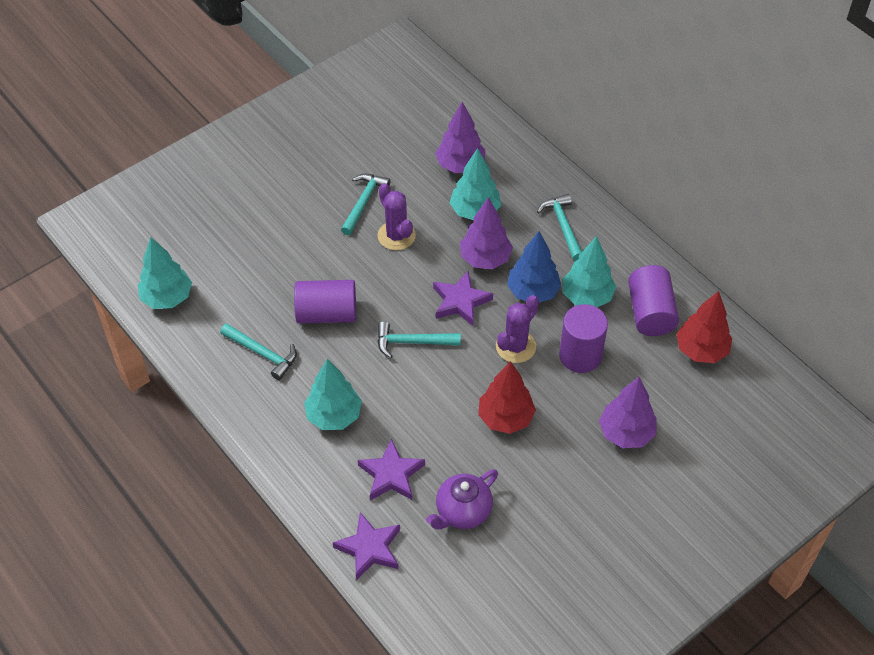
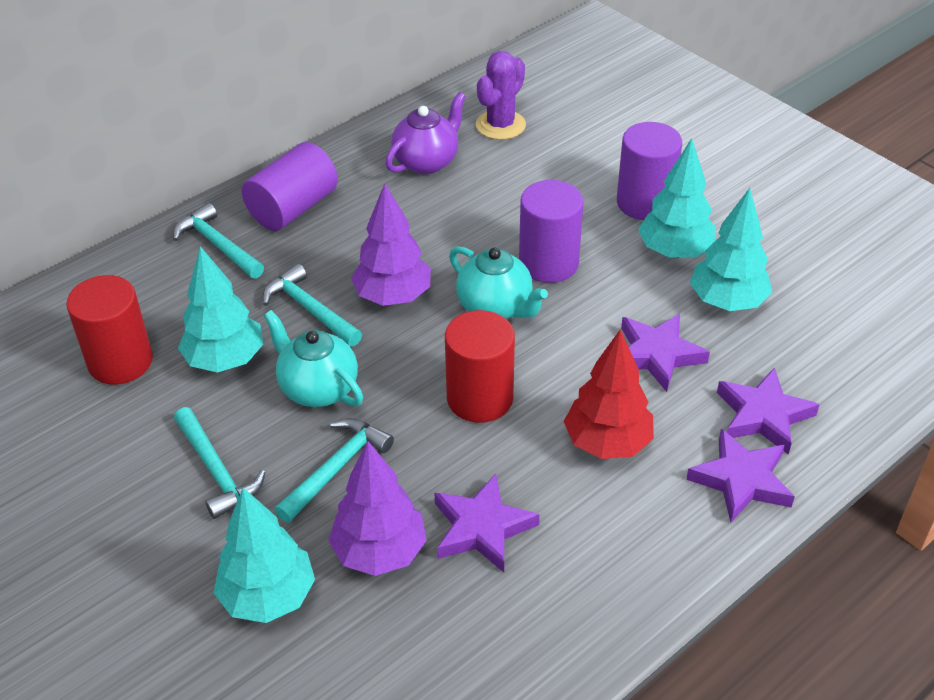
blue tree: [507,231,561,303] = 1 -> none = 0
purple cactus: [378,183,416,250] [496,295,539,363] = 2 -> [476,51,526,140] = 1
purple star: [333,512,400,581] [358,438,425,501] [433,271,493,326] = 3 -> [434,474,540,573] [621,313,710,392] [686,429,795,523] [717,367,820,455] = 4
purple tree: [435,102,486,173] [460,197,513,269] [599,377,657,448] = 3 -> [328,441,427,576] [351,183,431,306] = 2
red cylinder: none = 0 -> [66,275,153,385] [445,310,515,423] = 2
red tree: [478,361,536,434] [676,291,732,363] = 2 -> [564,329,654,459] = 1
turquoise teapot: none = 0 -> [264,310,363,407] [449,246,548,319] = 2

